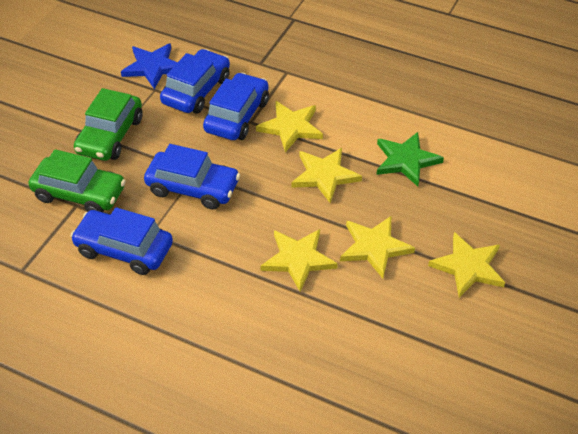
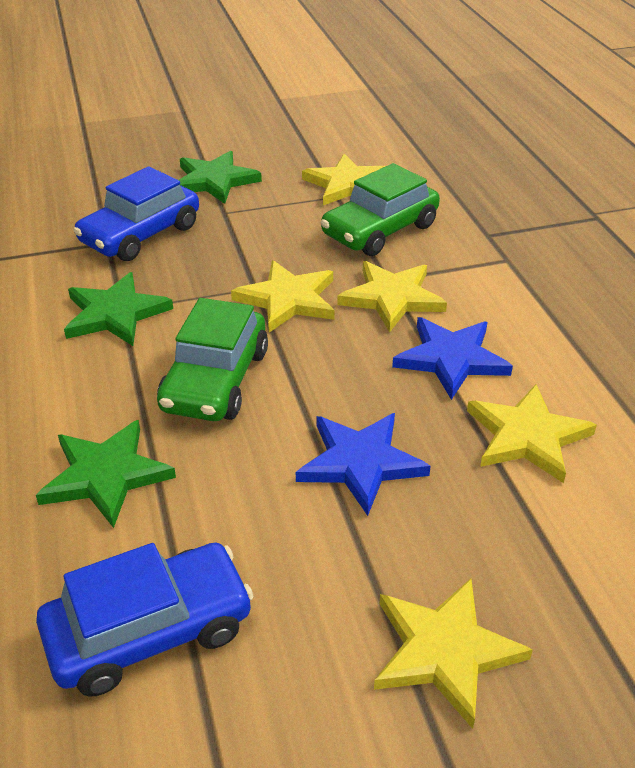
blue car: [71,207,173,275] [144,144,240,210] [160,49,230,114] [203,73,269,140] = 4 -> [36,543,254,697] [73,166,199,261] = 2
blue star: [121,43,178,90] = 1 -> [296,413,431,516] [392,317,513,400] = 2
green star: [376,132,444,187] = 1 -> [36,420,176,528] [64,272,173,346] [179,151,262,204] = 3

